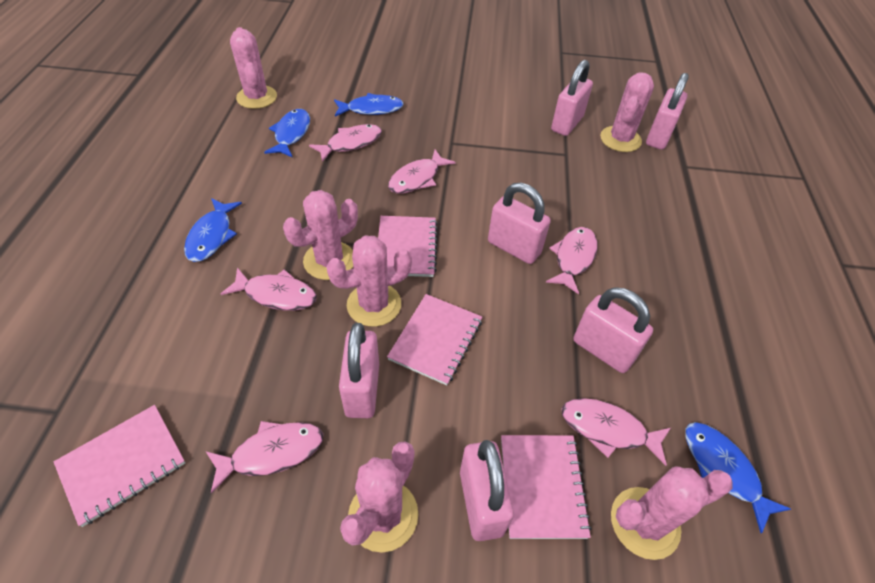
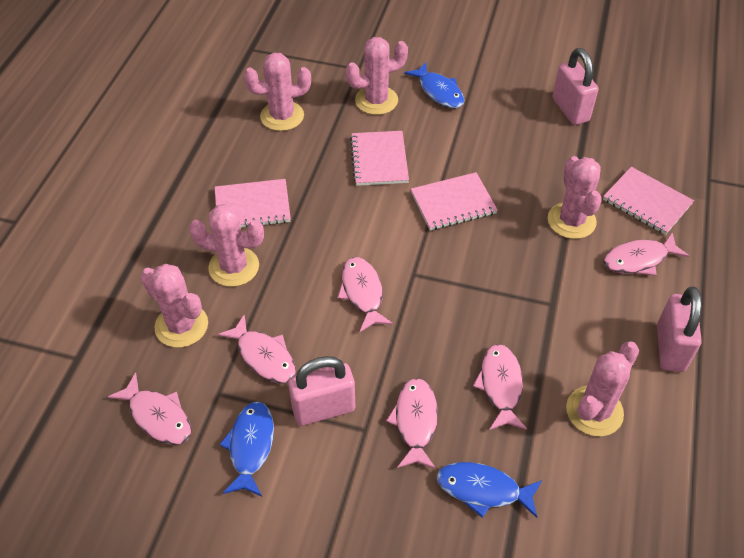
blue fish: [184,198,242,262] [264,109,310,158] [334,93,404,116] [685,422,791,533] = 4 -> [219,401,274,497] [404,62,464,108] [437,462,542,518] = 3
pink padlock: [339,323,379,418] [460,440,514,541] [488,183,551,264] [551,60,593,136] [573,287,653,373] [646,73,689,150] = 6 -> [288,356,355,426] [552,48,598,125] [657,287,702,372] = 3

